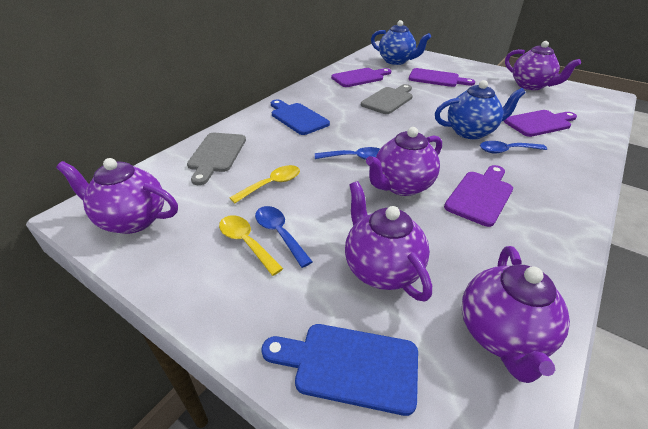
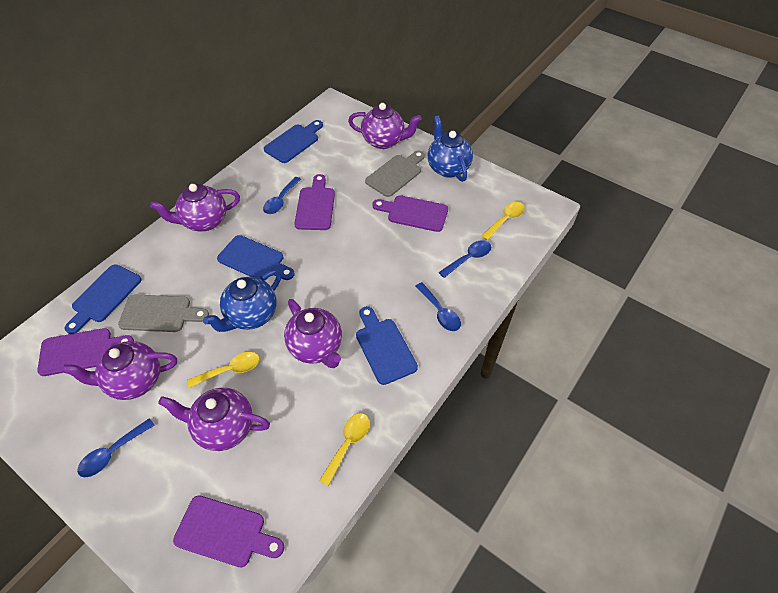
blue cutting board: [261,324,418,416] [271,99,330,135] = 2 -> [64,264,142,334] [217,235,295,281] [264,120,323,163] [356,306,418,385] = 4
blue spoon: [255,206,313,268] [315,147,380,160] [480,141,547,153] = 3 -> [77,418,155,477] [263,177,301,214] [415,282,461,331] [439,240,491,278] = 4
yellow spoon: [219,215,283,276] [230,165,300,203] = 2 -> [187,352,260,388] [319,413,370,486] [481,202,525,240] = 3

